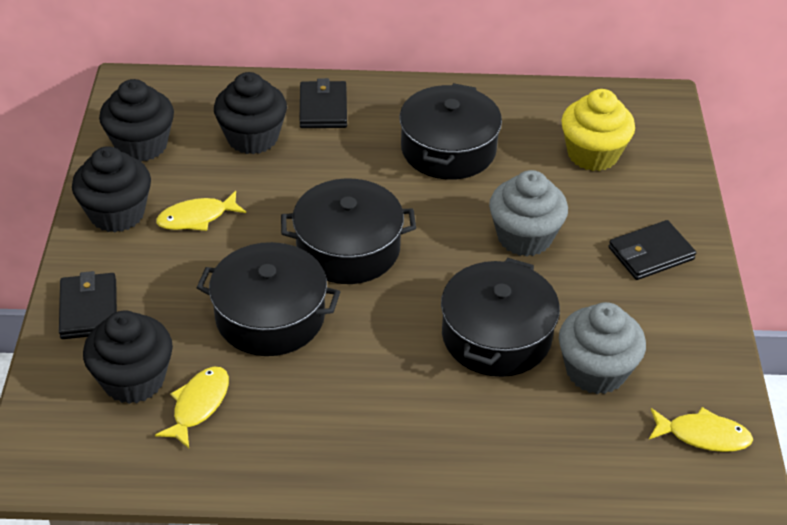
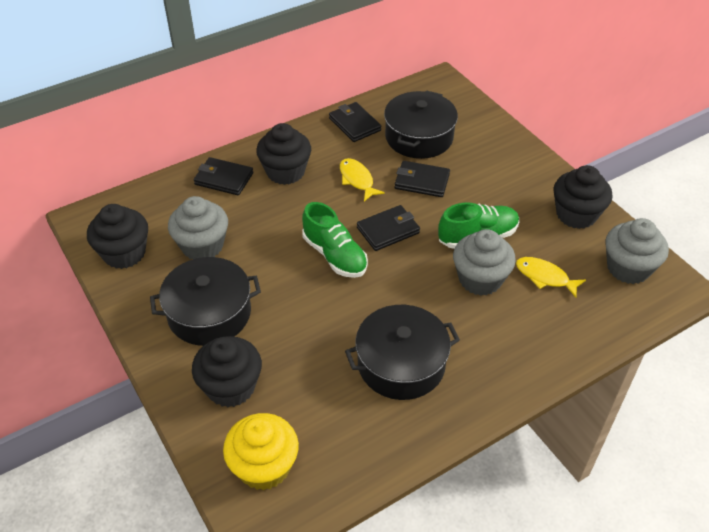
black pot: [196,242,340,356] [281,178,416,284] [399,83,502,180] [441,258,560,377] = 4 -> [150,257,261,346] [345,305,460,400] [384,91,458,159] = 3
black wallet: [59,271,117,339] [299,78,347,128] [609,220,696,280] = 3 -> [194,157,253,195] [329,102,381,142] [357,205,420,251] [395,161,450,197] = 4
green shoe: none = 0 -> [302,202,368,278] [438,202,519,249] = 2
grey cupcake: [489,170,568,257] [559,302,646,394] = 2 -> [168,196,228,259] [453,229,516,296] [605,218,669,284] = 3
yellow fish: [155,367,229,448] [156,191,246,231] [649,407,753,452] = 3 -> [340,158,385,201] [516,257,586,298] = 2

